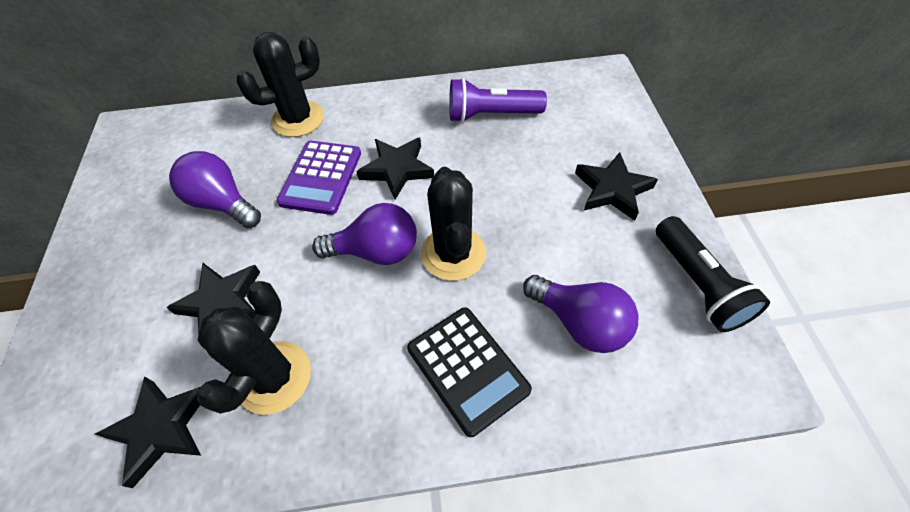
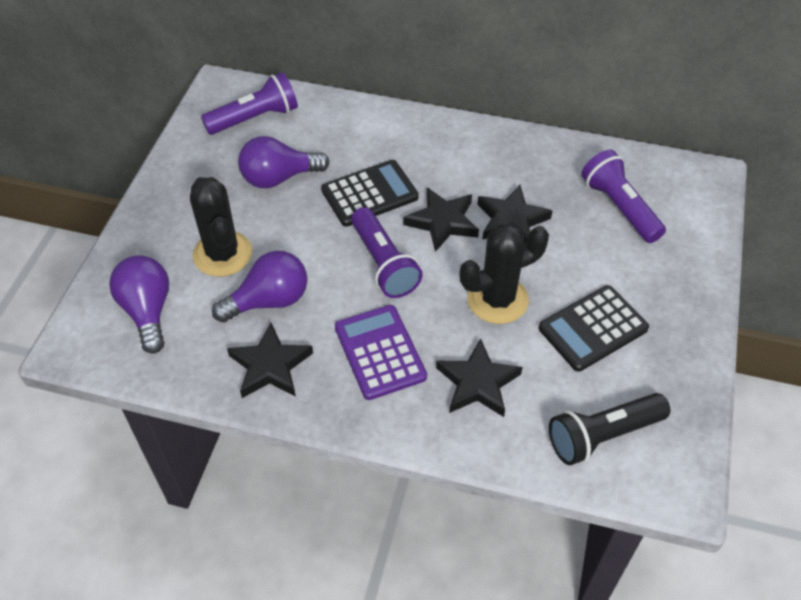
black cactus: [197,281,311,415] [236,32,324,137] [421,167,486,281] = 3 -> [190,177,252,277] [459,224,549,324] = 2
black calculator: [407,307,532,437] = 1 -> [321,160,419,227] [538,285,649,372] = 2
purple flashlight: [449,78,547,123] = 1 -> [201,72,298,135] [351,207,423,298] [581,149,666,243] = 3

